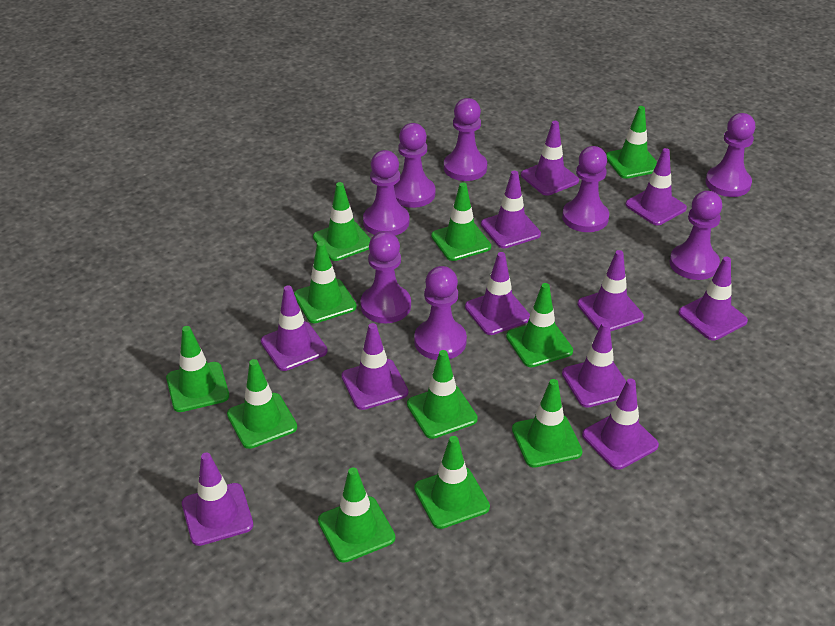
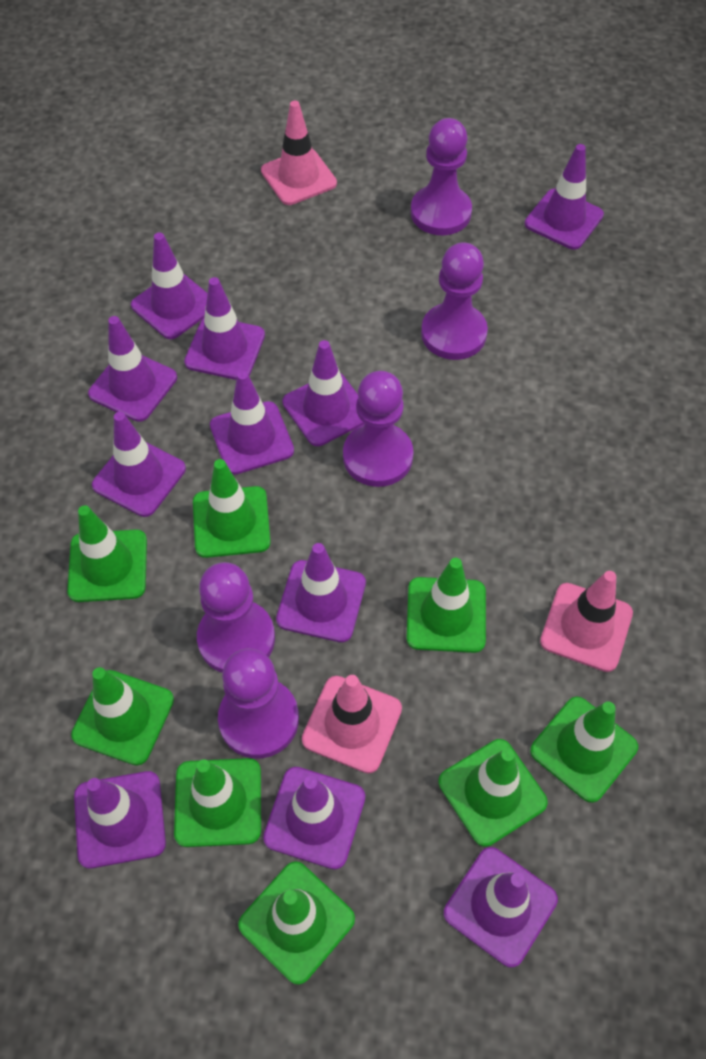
green traffic cone: [166,326,229,412] [227,359,297,449] [294,241,357,323] [313,182,371,261] [318,467,395,563] [407,350,478,439] [414,436,490,529] [431,182,491,261] [506,283,573,367] [512,379,583,468] [606,106,657,179] = 11 -> [67,505,147,602] [71,667,174,766] [174,758,261,847] [193,459,271,558] [238,861,355,985] [407,558,486,653] [439,739,548,847] [530,696,638,803] = 8
pink traffic cone: none = 0 -> [261,101,337,205] [302,675,402,774] [540,571,633,672] = 3
purple pawn: [360,231,411,323] [363,150,409,236] [394,123,435,208] [414,266,467,360] [444,98,487,181] [562,146,609,232] [670,191,722,280] [706,113,755,197] = 8 -> [197,562,275,673] [218,648,299,758] [343,371,413,487] [411,118,472,235] [421,242,488,360] = 5

